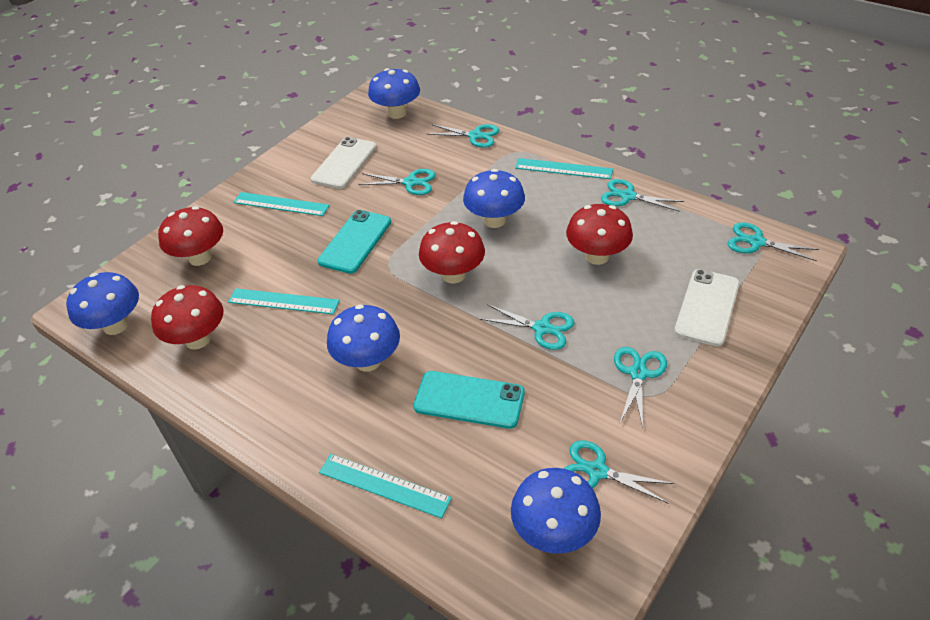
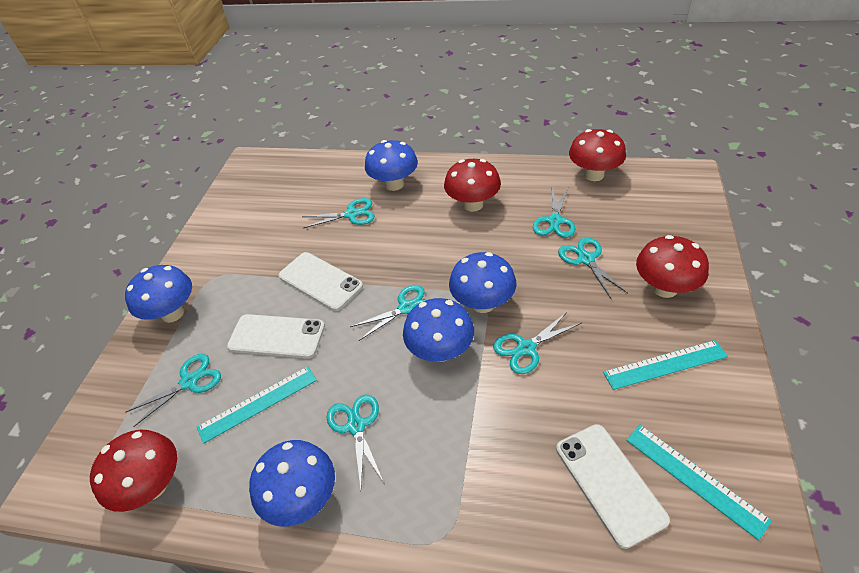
turquoise phone: [317,210,391,274] [413,371,525,429] = 2 -> none = 0
turquoise ruler: [228,288,340,314] [233,192,330,216] [319,454,452,519] [515,158,613,179] = 4 -> [197,366,317,444] [603,340,728,390] [626,425,772,540] = 3
white phone: [311,137,377,189] [674,269,740,346] = 2 -> [227,314,325,359] [279,252,363,311] [556,424,670,549] = 3

